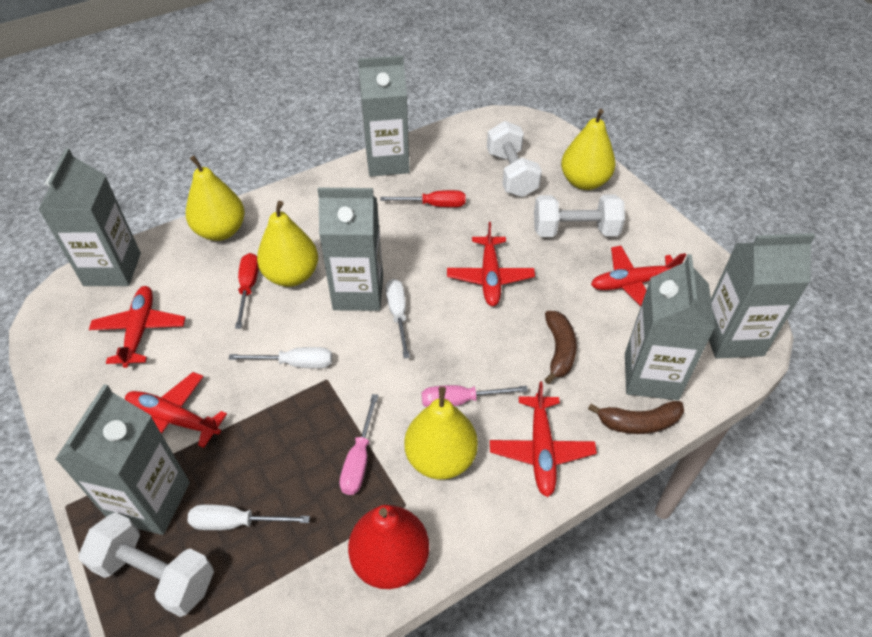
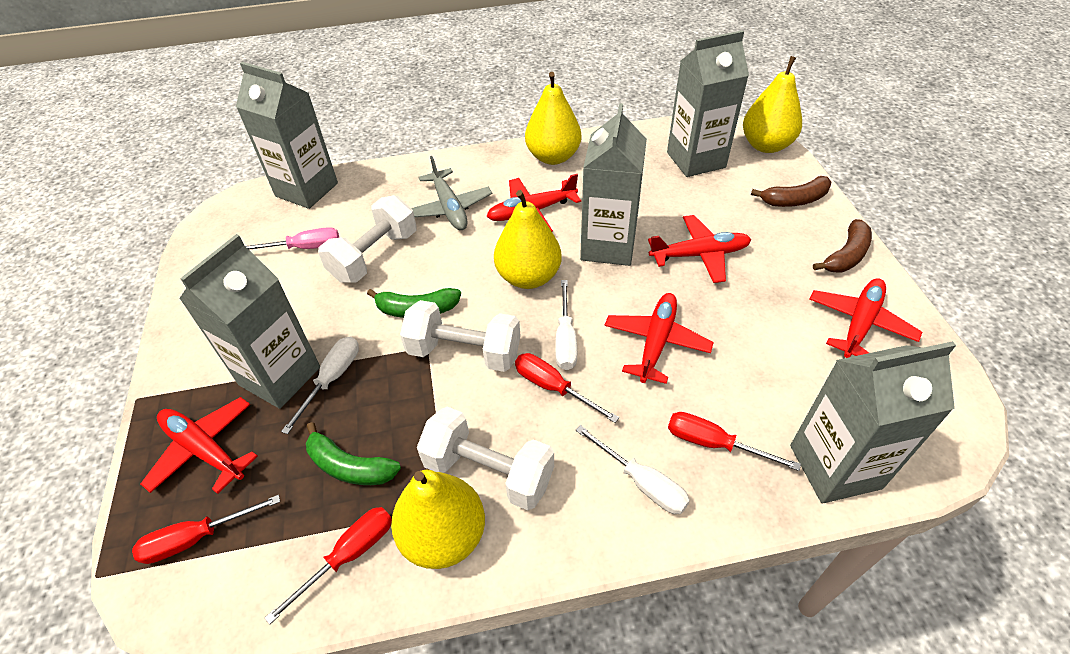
green banana: none = 0 -> [306,422,401,485] [367,288,461,318] = 2
grey carton: [38,148,141,286] [55,384,190,535] [317,188,383,311] [358,55,410,177] [625,254,715,400] [709,233,815,359] = 6 -> [179,234,320,409] [236,62,338,209] [580,103,647,266] [667,30,749,177] [790,341,956,504] = 5
grey plane: none = 0 -> [411,156,492,230] = 1
pink screwdriver: [339,394,379,495] [422,385,528,407] = 2 -> [246,227,339,250] = 1
red pear: [348,505,429,589] = 1 -> none = 0
red screwdriver: [235,253,259,329] [380,190,465,207] = 2 -> [132,495,280,564] [265,507,392,625] [515,353,619,423] [668,412,801,471] = 4

